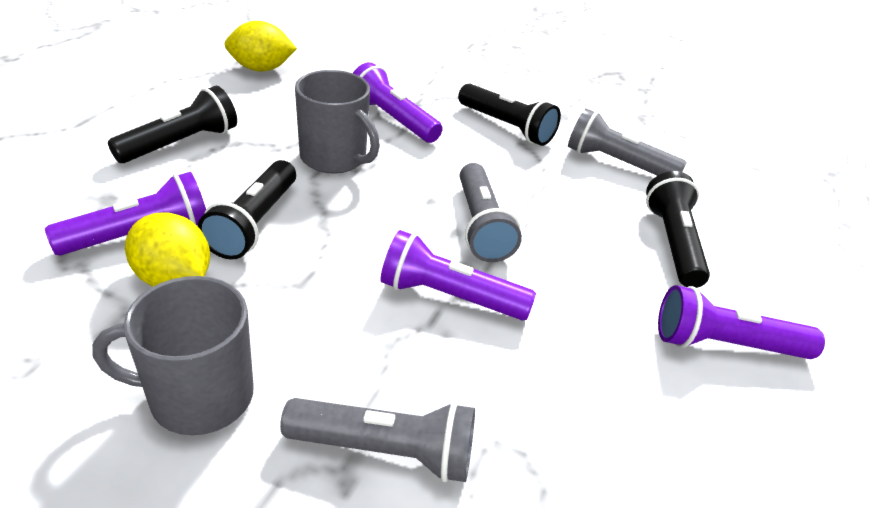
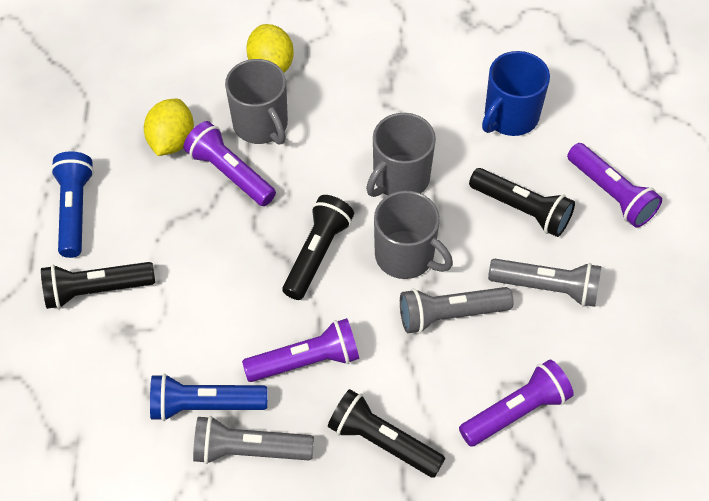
blue flashlight: none = 0 -> [51,151,94,258] [150,374,267,421] = 2
blue mug: none = 0 -> [482,51,550,136] = 1
grey mug: [92,276,254,435] [295,70,380,174] = 2 -> [225,59,288,145] [366,113,436,197] [374,191,453,279] = 3

